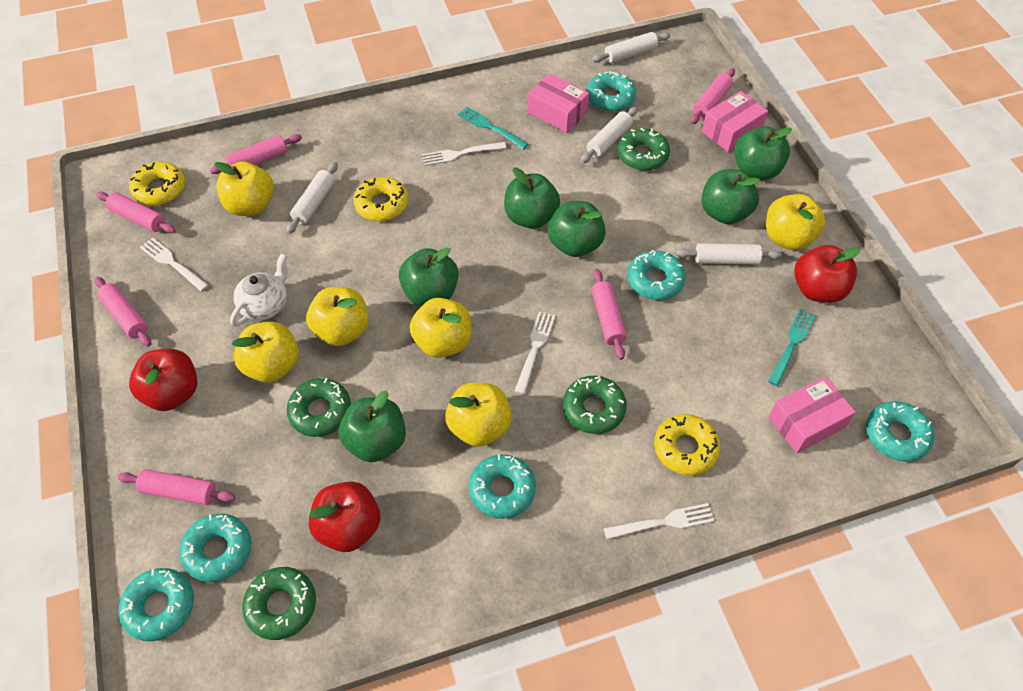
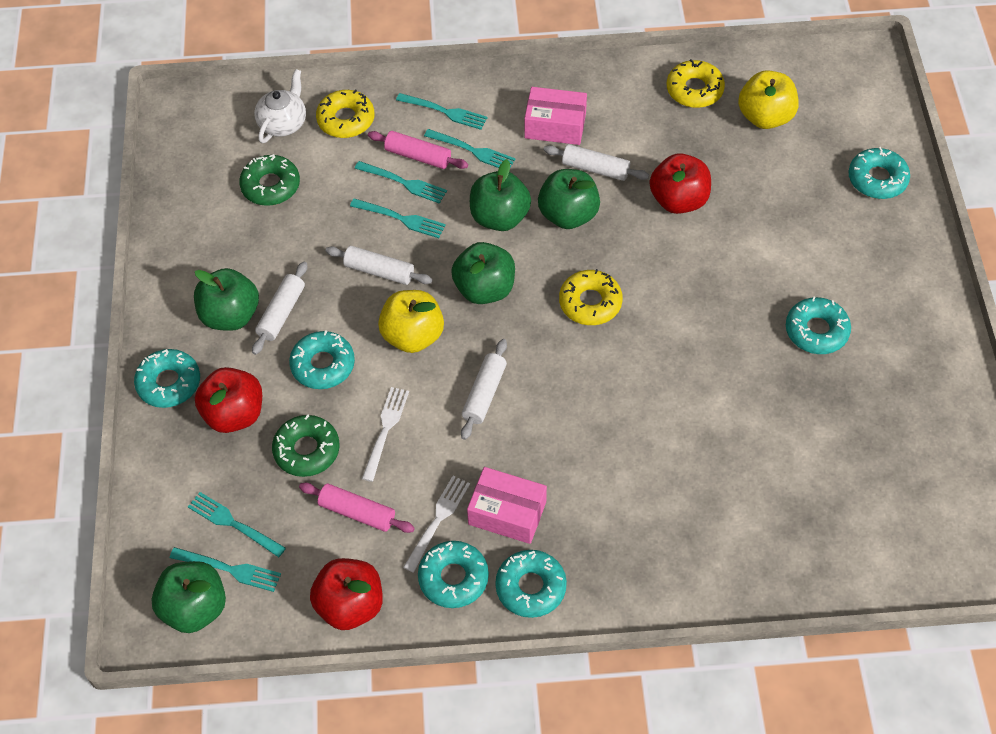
green apple: [339,391,406,462] [399,248,459,306] [504,167,560,229] [548,201,606,257] [701,169,761,224] [734,126,792,180] = 6 -> [151,561,226,633] [194,268,259,331] [451,242,515,304] [470,159,531,231] [538,169,600,229] = 5
green donut: [242,567,316,640] [286,378,351,437] [563,376,627,434] [617,128,670,170] = 4 -> [239,154,300,206] [272,414,340,477] = 2
pink box: [528,73,589,133] [702,91,768,152] [768,376,856,453] = 3 -> [467,467,547,544] [524,87,587,145] = 2
pink rolling pin: [95,277,151,346] [96,192,176,233] [117,469,236,505] [210,134,302,174] [591,269,626,360] [690,68,735,124] = 6 -> [299,483,415,533] [368,131,468,169] = 2
turquoise fork: [458,107,528,149] [768,309,816,386] = 2 -> [170,547,281,592] [188,492,286,557] [350,198,446,238] [355,161,447,204] [396,93,488,130] [424,129,515,168] = 6
white fork: [140,237,209,291] [422,142,506,166] [514,312,555,394] [604,503,714,539] = 4 -> [362,387,409,482] [403,476,470,573] = 2
yellow apple: [214,161,274,216] [232,322,299,383] [306,287,369,346] [410,298,471,358] [445,383,512,447] [766,194,826,250] = 6 -> [378,290,444,353] [738,70,798,129] = 2

